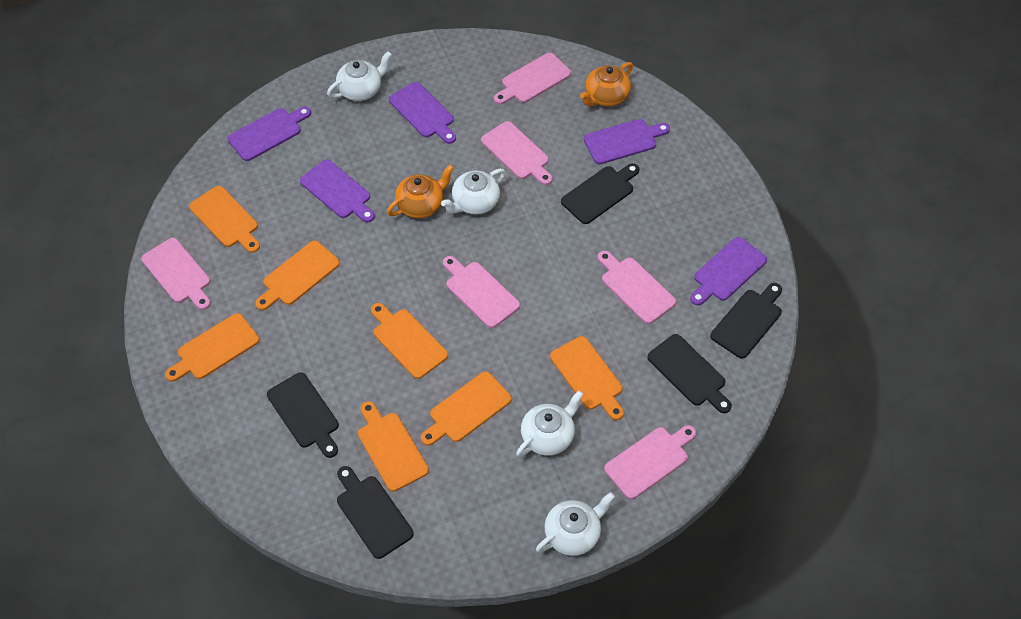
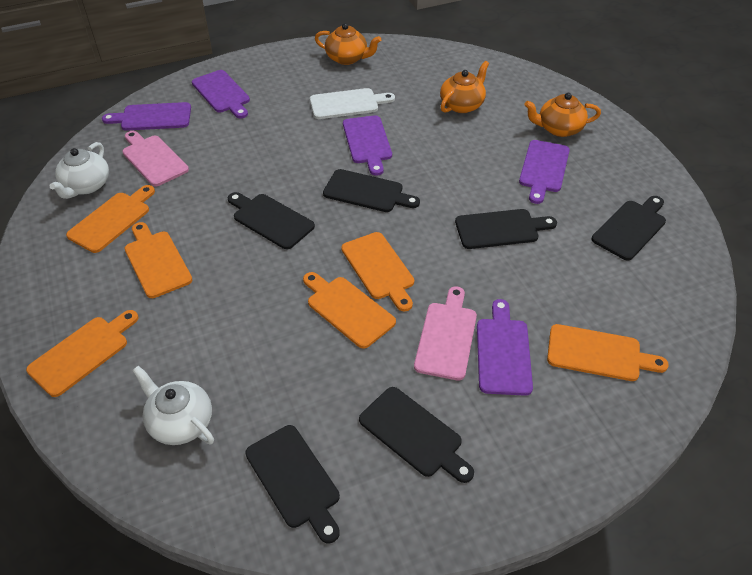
black cutting board: [267,372,339,458] [337,466,414,559] [561,163,639,224] [647,334,732,413] [710,283,782,359] = 5 -> [228,192,315,249] [245,425,340,543] [323,169,420,212] [359,387,474,483] [455,209,557,249] [592,196,666,260] = 6
orange cutting board: [165,313,259,382] [189,186,260,253] [255,241,340,310] [358,401,429,492] [371,303,448,379] [421,372,512,446] [550,336,624,420] = 7 -> [26,310,139,397] [66,185,155,253] [125,222,192,298] [303,272,396,349] [341,232,414,311] [547,324,669,381] = 6
orange teapot: [387,164,454,218] [580,62,633,106] = 2 -> [315,23,381,65] [440,61,489,113] [524,93,601,137] = 3
pink cutting board: [141,238,211,310] [443,256,520,328] [481,121,553,185] [494,53,571,104] [598,251,676,324] [604,425,696,499] = 6 -> [122,131,189,186] [414,286,477,381] = 2
white cutting board: none = 0 -> [310,88,395,119] = 1
white teapot: [327,51,392,101] [441,169,506,215] [516,391,583,457] [536,492,615,556] = 4 -> [49,142,109,199] [132,366,214,445] = 2

